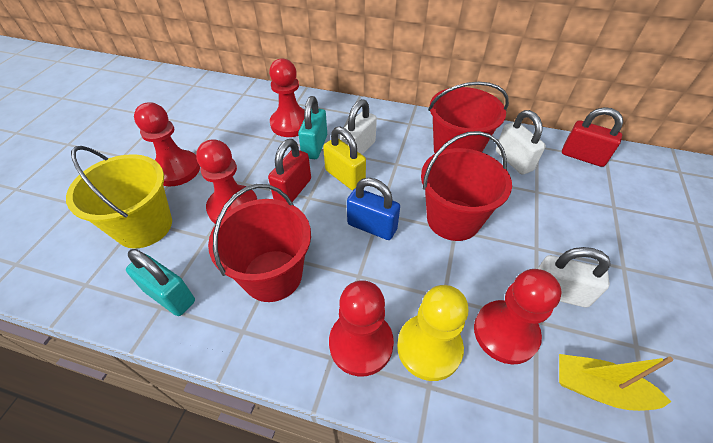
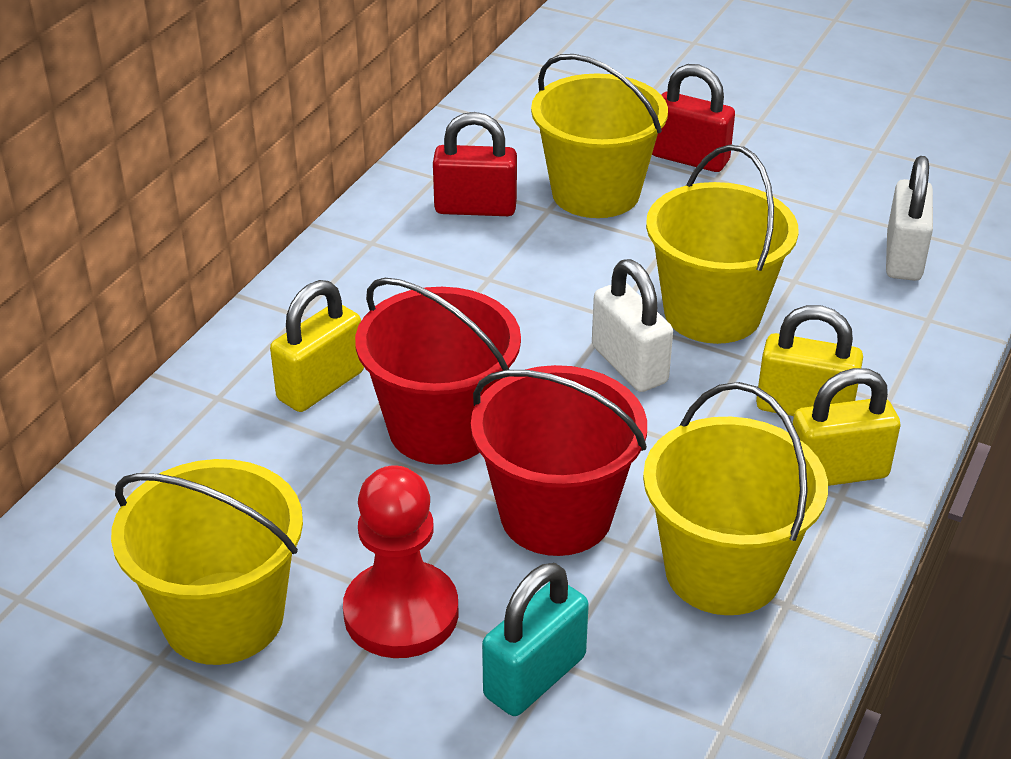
blue padlock: [347,178,400,240] = 1 -> none = 0
red bucket: [208,184,311,302] [421,131,512,241] [428,82,509,153] = 3 -> [355,278,521,465] [471,365,647,556] = 2
red pawn: [134,102,200,186] [196,139,257,224] [269,58,305,137] [329,280,394,376] [474,269,561,364] = 5 -> [343,465,458,658] = 1
turquoise padlock: [126,249,195,316] [298,96,327,159] = 2 -> [482,563,589,716] = 1
white padlock: [340,99,377,155] [496,110,546,175] [538,247,611,308] = 3 -> [592,259,673,392] [886,156,933,281] = 2
yellow boat: [559,354,673,411] = 1 -> none = 0
yellow bucket: [66,146,172,249] = 1 -> [111,459,303,665] [531,54,668,218] [643,382,828,615] [646,145,799,344] = 4
yellow padlock: [323,127,366,190] = 1 -> [270,280,364,412] [756,305,863,416] [793,368,901,486] = 3
yellow pawn: [397,285,468,381] = 1 -> none = 0

